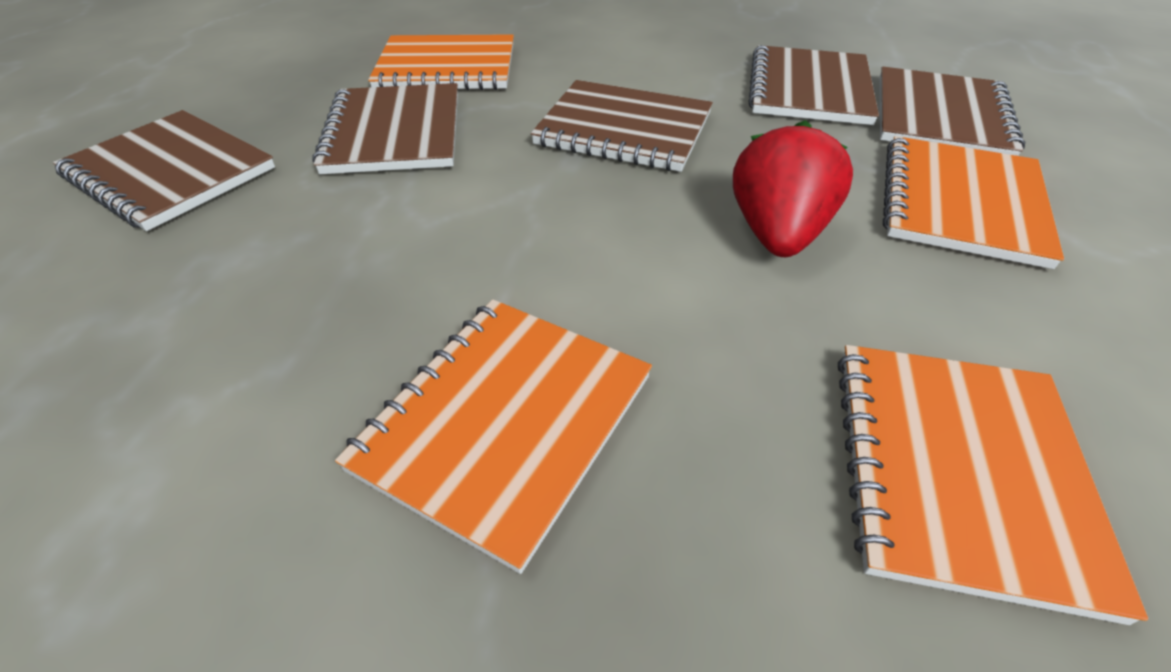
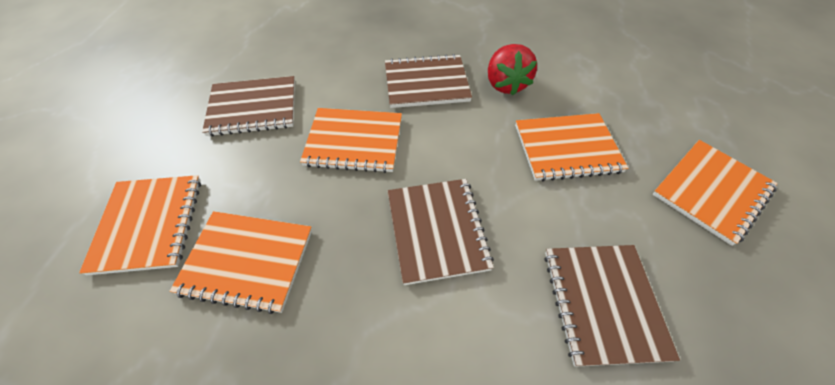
brown notebook: [53,110,275,231] [312,83,458,174] [531,80,713,172] [748,45,879,125] [880,67,1025,156] = 5 -> [202,76,295,137] [385,54,472,108] [388,179,494,285] [544,245,680,367] = 4
orange notebook: [335,299,652,574] [368,34,514,90] [838,345,1148,625] [883,136,1064,269] = 4 -> [79,175,201,275] [170,211,312,314] [300,108,402,173] [515,113,628,182] [652,140,778,246] = 5

